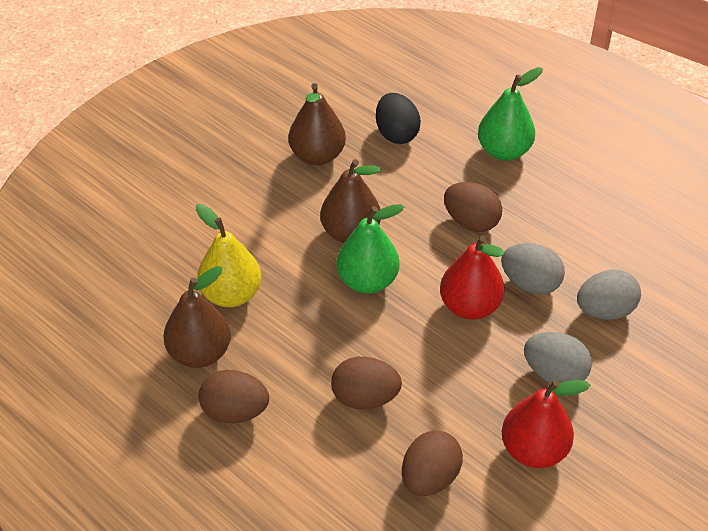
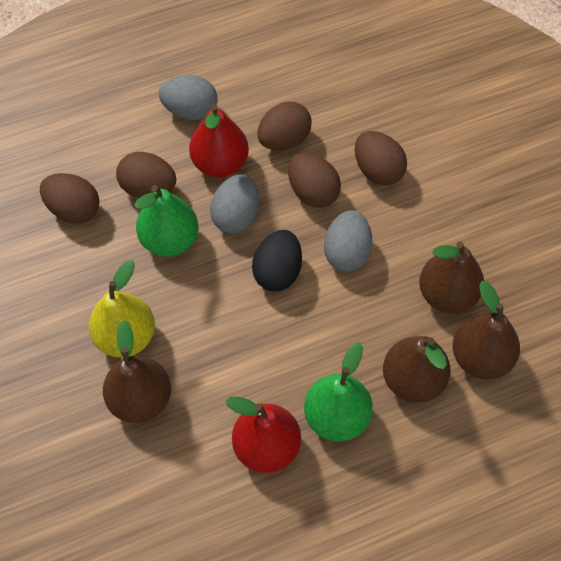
brown egg: [199,370,269,423] [331,357,402,409] [402,430,463,496] [444,182,502,232] = 4 -> [40,173,99,223] [116,152,176,198] [257,102,312,150] [288,153,341,208] [355,131,407,185] = 5
brown pear: [163,266,231,368] [289,83,346,165] [320,159,381,243] = 3 -> [103,320,171,423] [383,336,451,403] [419,241,484,314] [453,281,520,380] = 4

